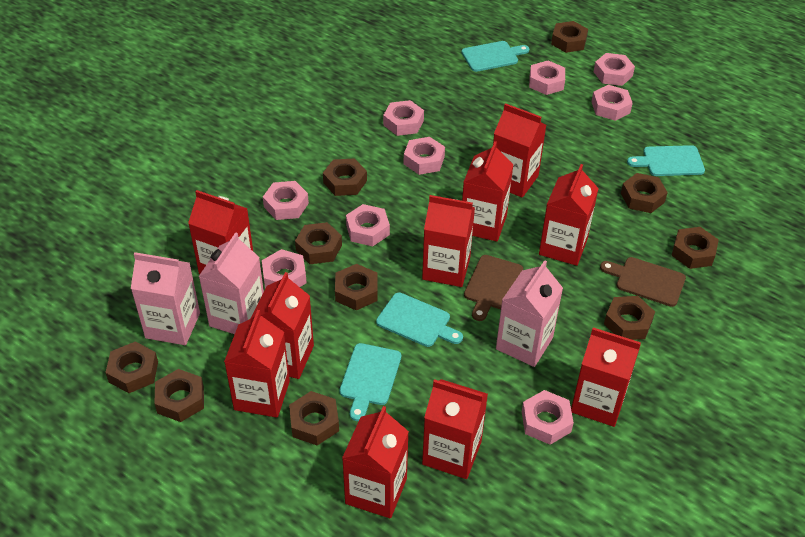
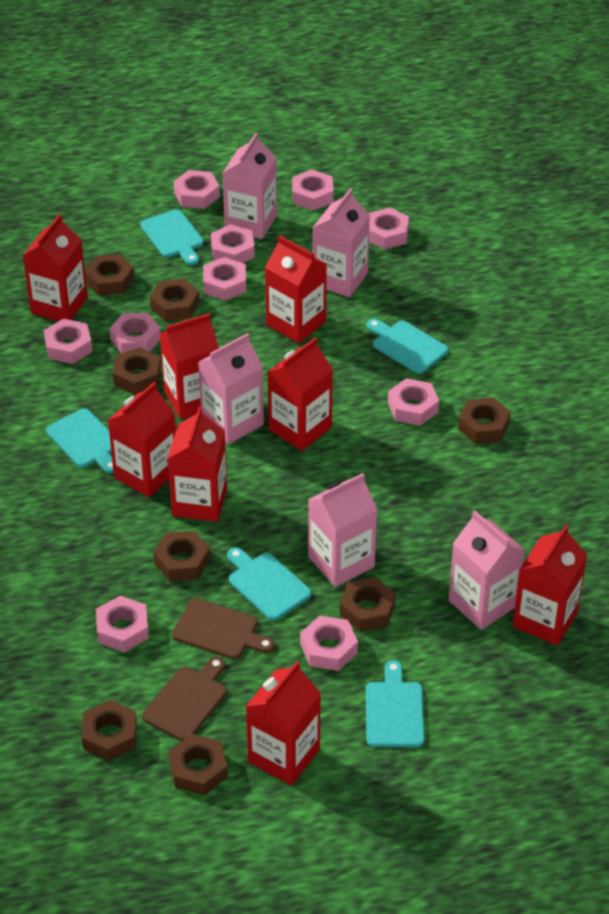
brown nut: [105,342,158,393] [154,369,204,422] [289,391,339,446] [295,222,342,264] [323,158,367,196] [335,264,378,310] [551,21,588,53] [604,296,655,340] [621,173,668,213] [671,227,719,269] = 10 -> [82,700,137,761] [85,254,134,296] [113,347,161,395] [150,278,200,321] [153,531,210,581] [169,734,228,795] [340,577,396,631] [458,397,511,444] = 8
pink carton: [131,252,200,345] [198,232,264,334] [496,260,563,367] = 3 -> [198,333,264,444] [223,133,277,239] [308,473,377,587] [313,188,370,297] [449,510,525,630] = 5
pink nut: [262,249,307,288] [263,181,309,220] [346,204,390,246] [383,100,424,136] [404,137,445,175] [522,390,574,445] [529,61,565,95] [592,85,633,121] [594,53,635,86] = 9 -> [44,319,93,364] [96,596,149,652] [109,313,160,353] [173,170,220,209] [203,257,246,301] [211,224,255,263] [292,170,334,211] [300,615,358,671] [369,207,409,250] [388,378,439,426] = 10
red carton: [188,190,253,274] [224,310,290,418] [250,272,314,379] [342,406,409,519] [422,195,475,287] [422,379,488,479] [462,141,514,242] [493,103,546,198] [539,164,599,266] [571,327,641,427] = 10 -> [22,214,88,321] [108,382,176,498] [159,313,219,419] [167,407,227,522] [246,661,321,786] [265,235,327,343] [268,338,333,451] [513,525,587,646] = 8
turquoise cutting board: [339,343,401,421] [376,292,463,347] [461,41,529,72] [627,145,705,176] = 4 -> [46,408,113,474] [140,209,204,265] [227,547,311,620] [366,660,425,747] [367,319,448,374] = 5

